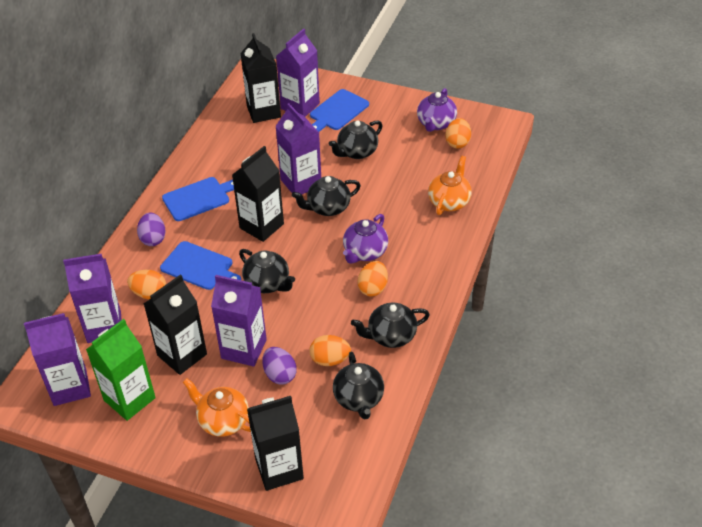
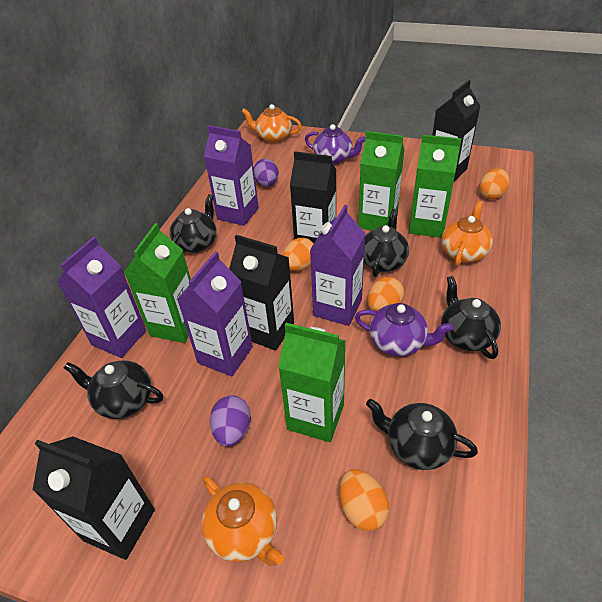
blue cutting board: [160,241,241,290] [162,177,234,221] [310,89,369,132] = 3 -> none = 0
green carton: [86,319,156,421] = 1 -> [124,223,191,343] [278,323,346,442] [358,131,404,231] [409,135,462,238] = 4
orange teapot: [183,378,251,437] [428,156,472,215] = 2 -> [202,476,284,566] [242,104,302,143] [441,201,493,266] = 3
purple carton: [24,313,91,406] [63,254,122,343] [211,275,267,367] [275,103,321,195] [276,28,320,117] = 5 -> [57,237,146,358] [177,251,253,376] [204,125,259,226] [310,205,366,326] = 4

